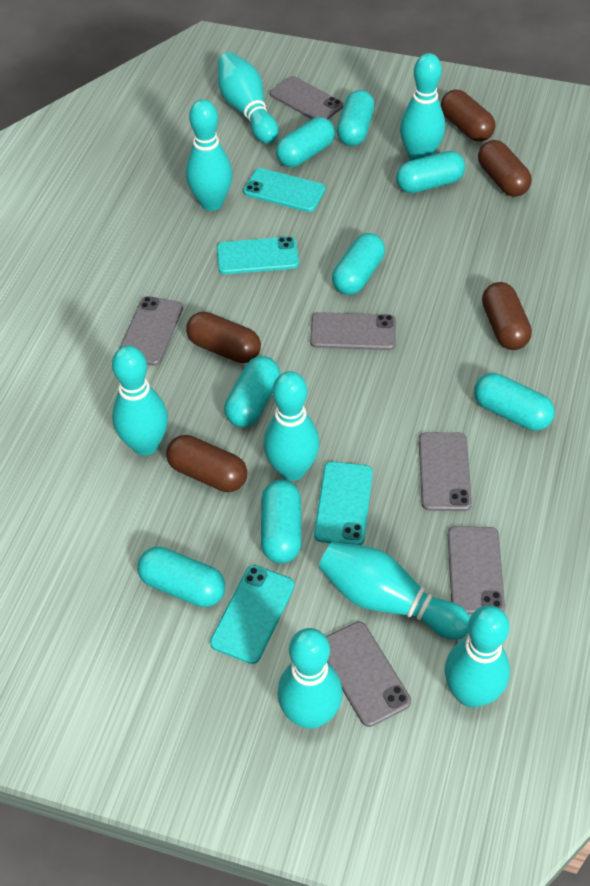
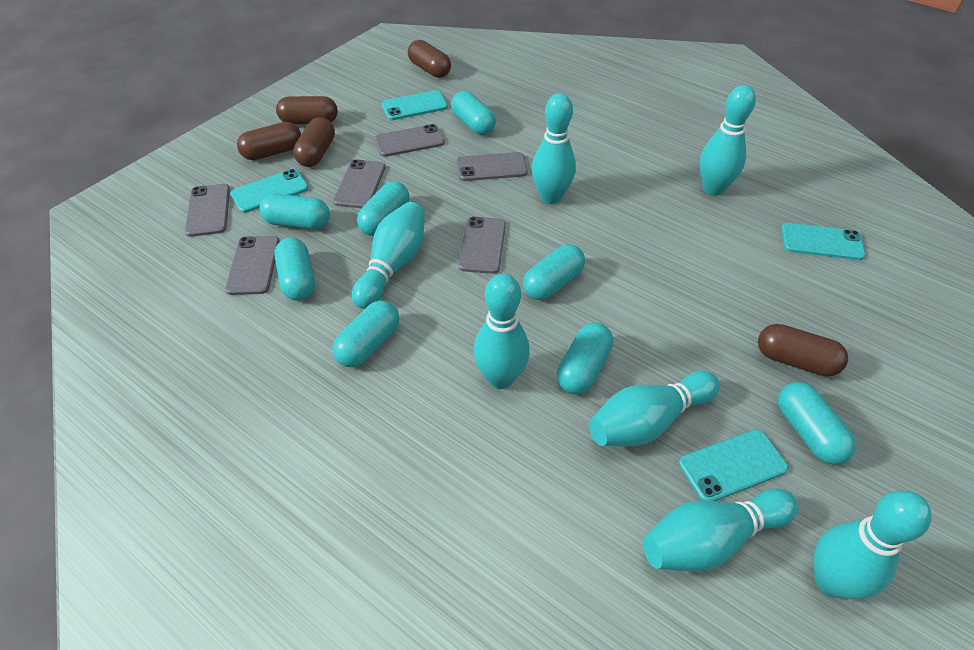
turquoise bowling pin: [112,345,168,456] [186,99,233,211] [217,52,279,144] [263,371,320,481] [277,628,343,729] [319,542,470,639] [400,53,445,161] [445,605,510,708] = 8 -> [352,202,425,309] [473,273,530,389] [532,93,576,204] [589,371,720,446] [643,488,799,571] [700,85,756,196] [814,490,932,599] = 7

